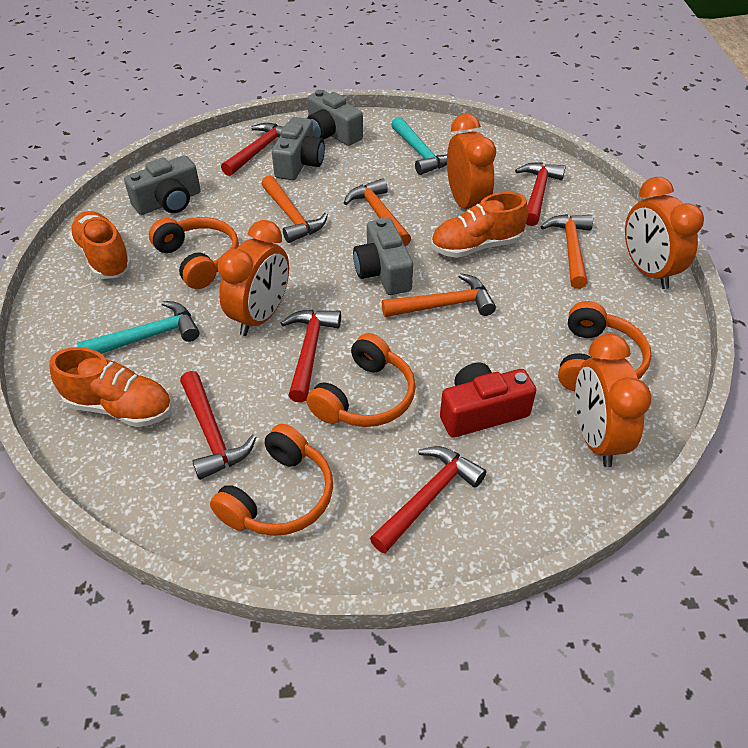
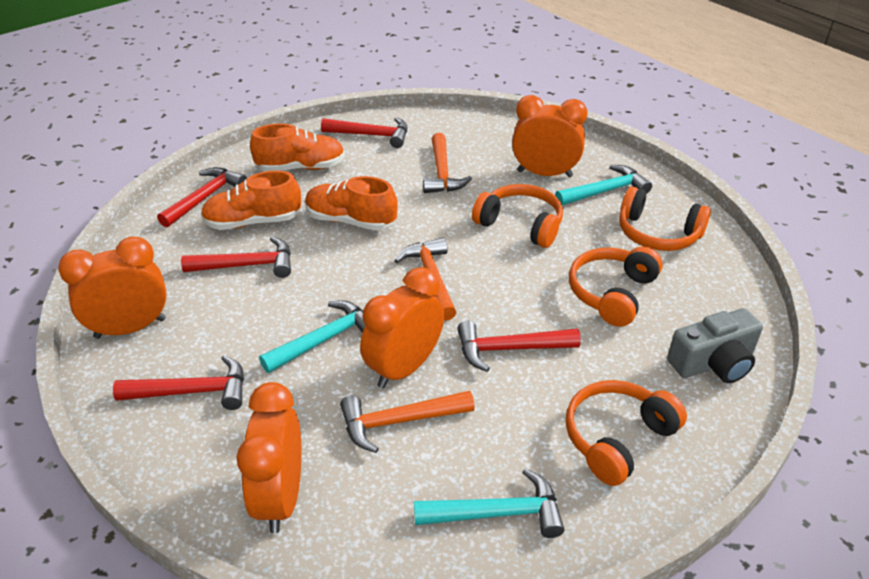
grey camera: [124,155,201,215] [272,117,325,180] [307,90,363,146] [353,218,413,295] = 4 -> [667,308,763,383] = 1
orange hammer: [262,175,328,243] [344,178,411,246] [382,273,496,317] [540,214,593,289] = 4 -> [340,391,475,453] [394,238,457,321] [423,133,472,193] = 3
red camera: [440,363,536,438] = 1 -> none = 0
turquoise hammer: [77,301,200,354] [391,117,447,175] = 2 -> [259,300,365,373] [414,468,564,538] [555,165,652,205] = 3

